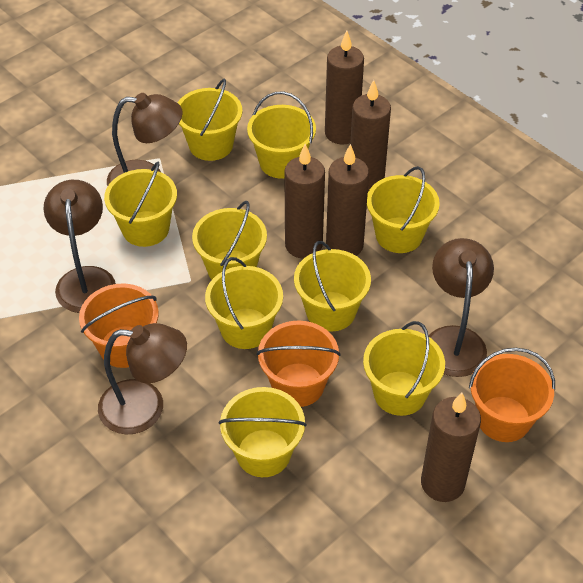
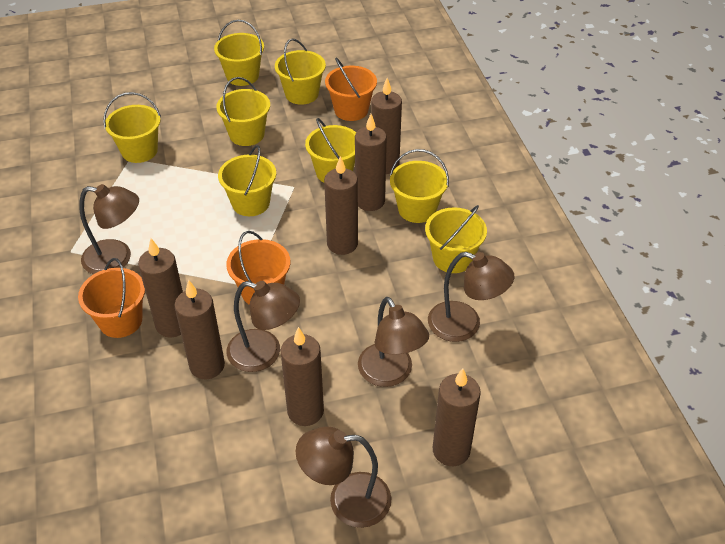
brown candle: [284,144,325,259] [325,31,364,145] [326,144,369,256] [350,80,391,192] [421,393,481,502] = 5 -> [138,238,183,338] [174,280,225,379] [280,327,324,426] [324,156,358,255] [355,114,387,211] [371,78,402,174] [433,368,481,466] = 7
brown lamp: [43,180,116,313] [98,323,187,435] [107,93,183,186] [429,238,494,377] = 4 -> [79,184,139,274] [227,281,300,372] [296,427,391,528] [358,297,429,387] [428,252,514,342] = 5
yellow bucket: [104,162,177,247] [177,79,243,161] [192,201,267,280] [205,257,283,349] [219,387,307,477] [247,91,316,179] [294,241,371,331] [363,321,445,416] [367,166,440,253] = 9 -> [103,92,161,163] [214,20,264,86] [216,77,270,146] [218,145,276,216] [275,38,326,105] [305,118,356,183] [390,149,449,223] [425,205,487,273] = 8

